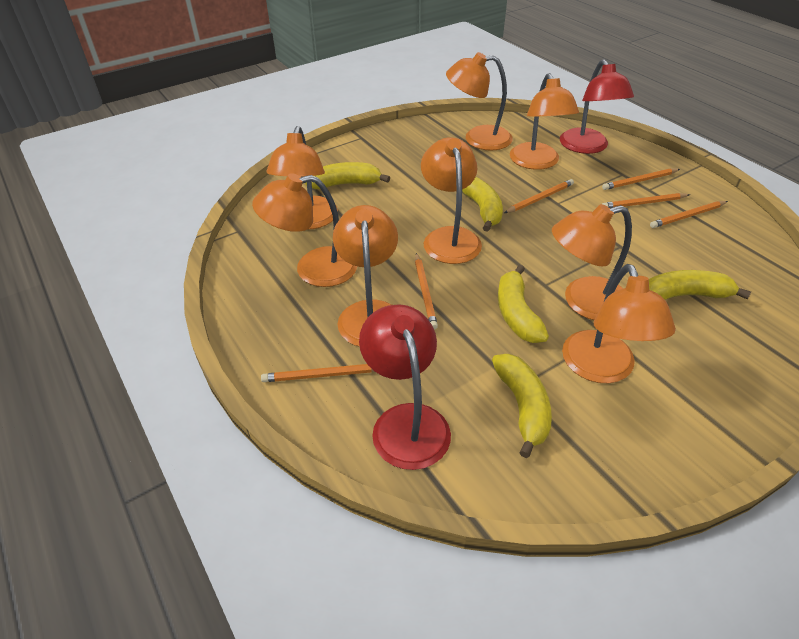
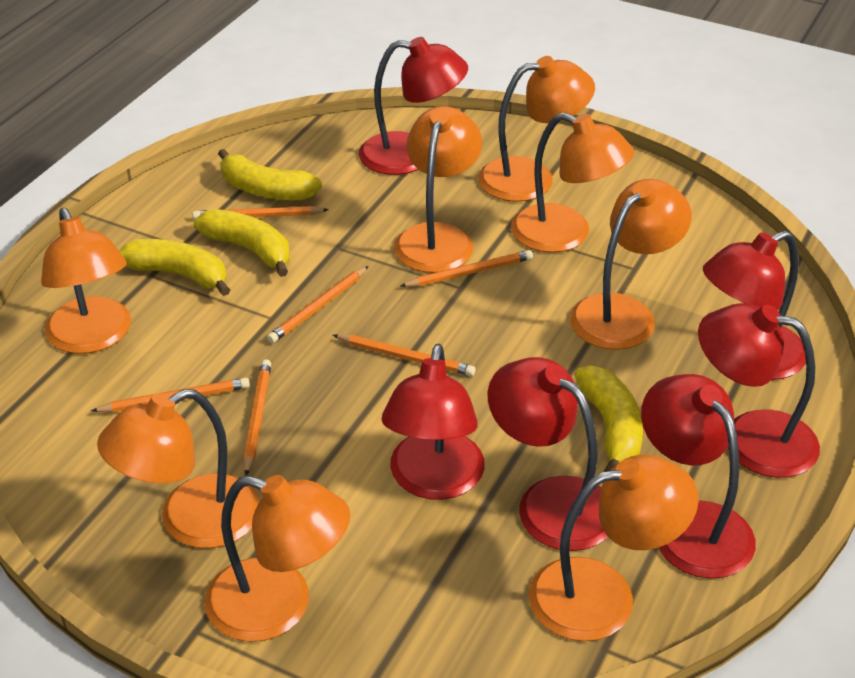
red lamp: [359,304,451,470] [560,59,634,154] = 2 -> [359,37,468,175] [382,344,485,500] [488,357,608,551] [641,374,756,579] [698,303,820,478] [703,230,806,380] = 6
yellow banana: [305,162,390,189] [462,177,503,232] [492,354,552,458] [498,265,549,343] [649,270,751,300] = 5 -> [119,239,230,296] [194,209,290,277] [218,149,322,201] [574,365,643,472] = 4

